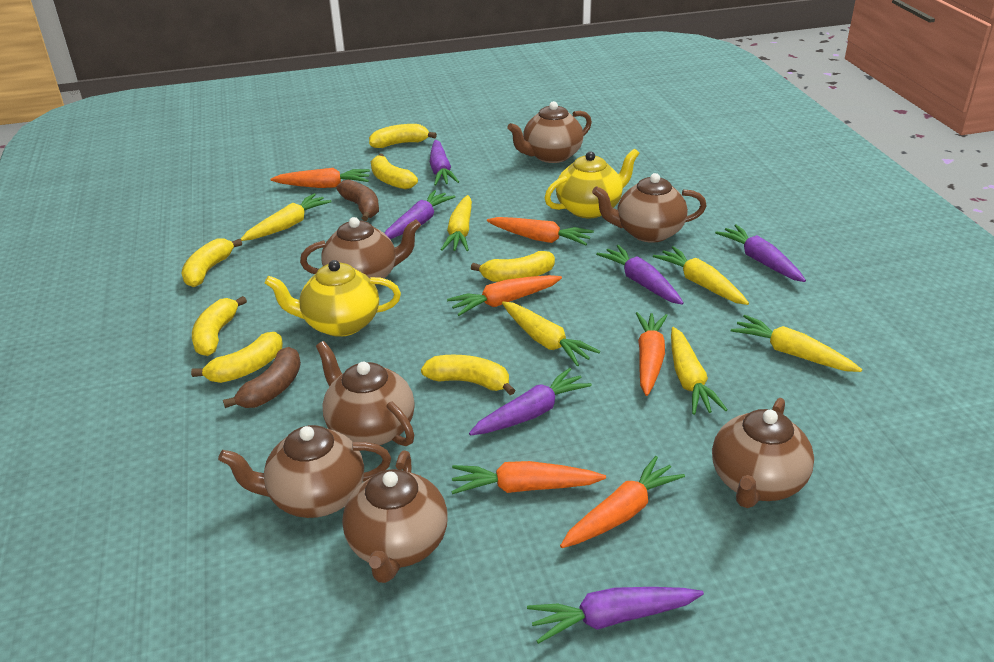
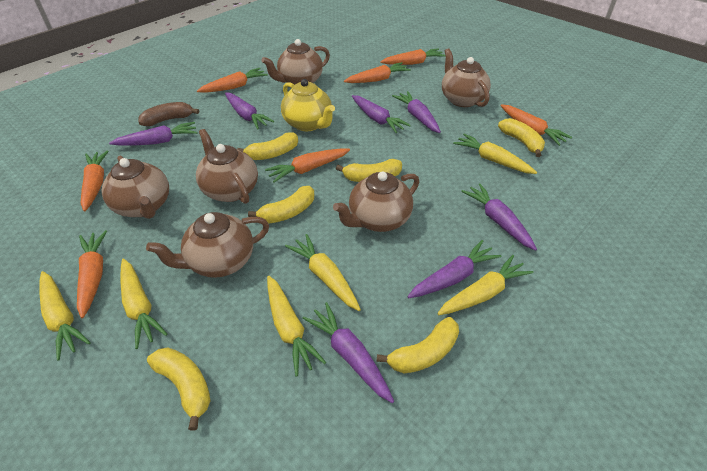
brown banana: [223,347,301,408] [336,179,379,221] = 2 -> [138,102,199,126] = 1
brown teapot: [218,425,391,518] [300,217,421,285] [316,341,415,446] [342,451,448,583] [507,101,592,163] [592,173,707,243] [712,398,814,508] = 7 -> [101,156,169,219] [146,212,269,278] [196,129,258,204] [261,39,330,85] [333,171,419,232] [442,48,491,107] = 6
orange carrot: [270,168,370,188] [447,275,562,316] [451,461,606,494] [487,217,594,245] [560,456,685,548] [636,312,668,396] = 6 -> [77,230,107,318] [81,150,109,211] [197,68,268,93] [265,148,350,183] [344,62,411,83] [380,48,446,65] [501,104,572,146] = 7
purple carrot: [384,190,455,239] [430,140,459,185] [469,368,592,436] [527,587,704,644] [596,245,684,305] [715,224,806,282] = 6 -> [109,122,197,146] [225,92,274,129] [302,302,394,403] [352,95,411,133] [392,91,441,133] [407,240,502,298] [461,183,537,251] = 7
yellow banana: [182,238,242,287] [191,332,283,383] [192,296,247,356] [369,124,437,148] [371,154,418,189] [421,355,515,395] [471,251,555,282] = 7 -> [147,348,210,431] [237,132,298,160] [248,186,314,223] [336,159,402,182] [376,317,459,373] [498,118,545,157] = 6
yellow teapot: [265,260,401,337] [545,149,640,218] = 2 -> [281,79,335,131] = 1

